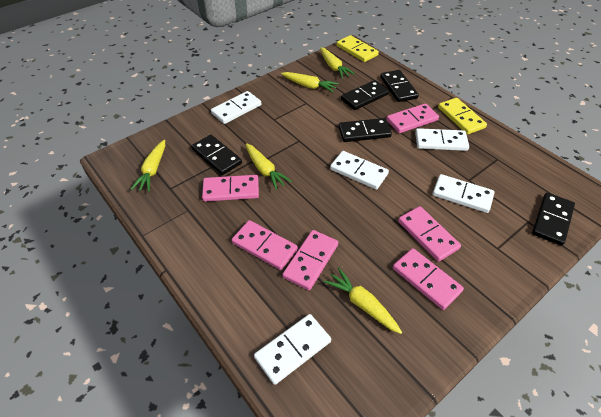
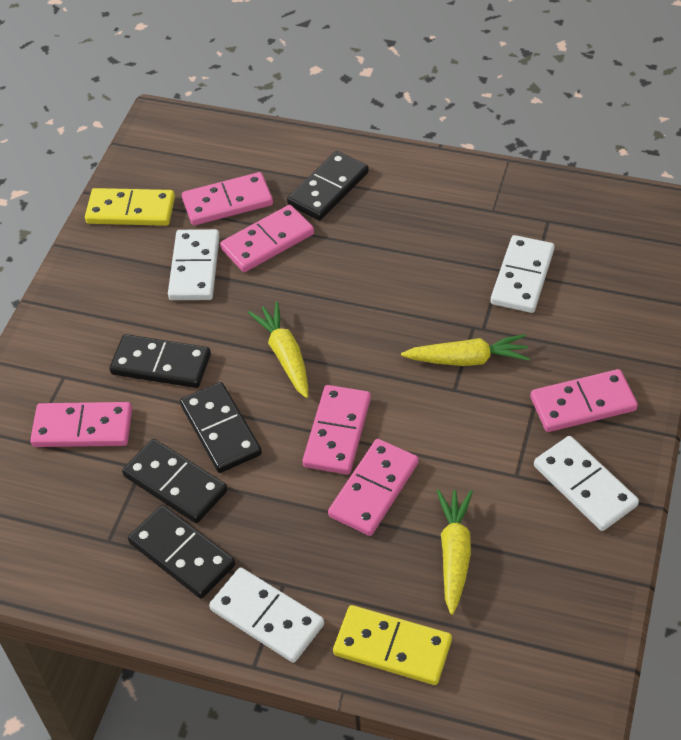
white domino: [211,91,261,124] [254,314,331,385] [330,151,389,190] [415,128,469,151] [433,174,495,213] = 5 -> [168,229,220,300] [209,567,324,663] [491,235,554,313] [534,436,639,531] = 4
yellow carrot: [130,140,165,192] [246,143,292,190] [281,72,339,92] [320,47,355,79] [324,267,402,334] = 5 -> [248,302,308,398] [401,334,530,366] [437,489,473,615] = 3

